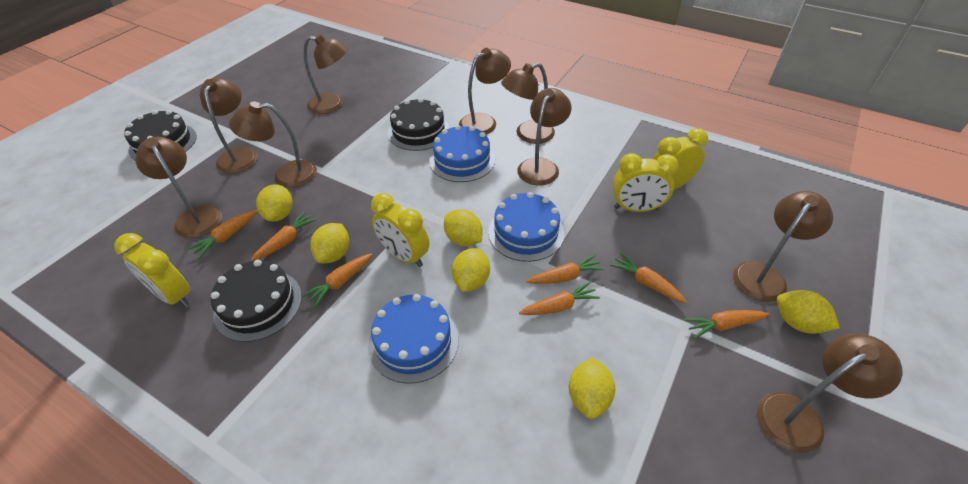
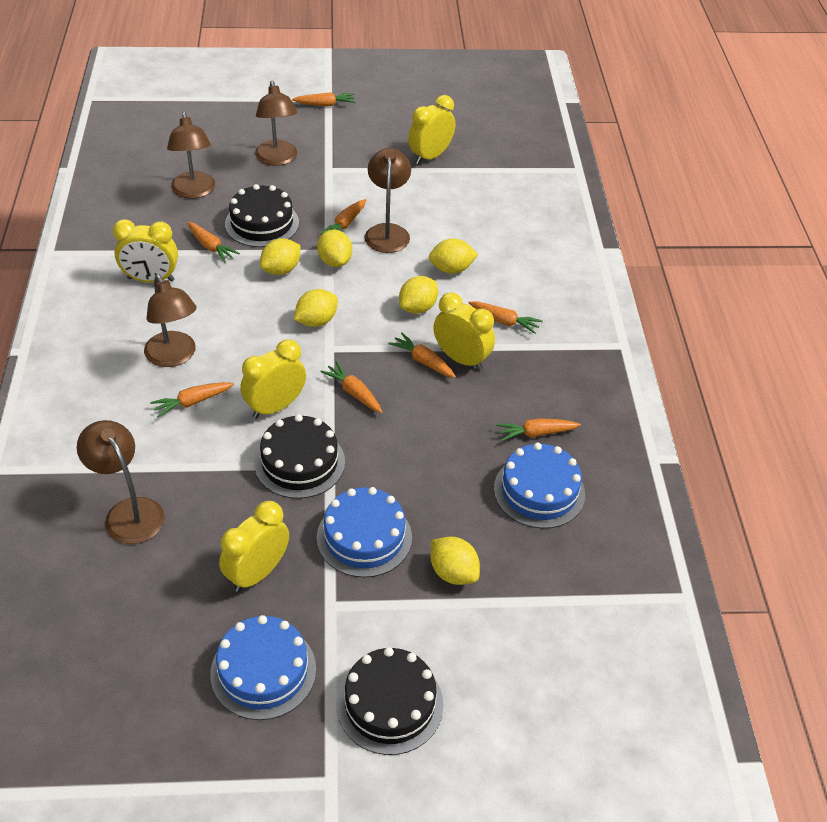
brown lamp: [135,137,222,238] [200,78,258,174] [229,102,317,188] [304,34,348,114] [459,48,511,135] [501,63,555,144] [517,88,571,185] [733,191,833,302] [757,334,902,453] = 9 -> [77,420,165,544] [144,274,197,367] [167,112,215,199] [255,81,297,166] [365,148,411,253] = 5
orange carrot: [188,210,258,258] [251,211,317,261] [302,253,372,308] [519,282,600,315] [526,255,605,284] [610,253,687,303] [684,310,769,339] = 7 -> [150,382,234,418] [188,222,240,263] [292,92,356,106] [320,199,366,235] [320,361,382,413] [388,333,456,378] [468,301,543,334] [496,418,581,441] = 8
yellow clock: [114,233,190,307] [371,193,430,267] [612,153,678,212] [653,128,708,190] = 4 -> [113,219,178,283] [219,501,289,592] [240,339,306,419] [408,95,455,164] [433,292,495,370] = 5

